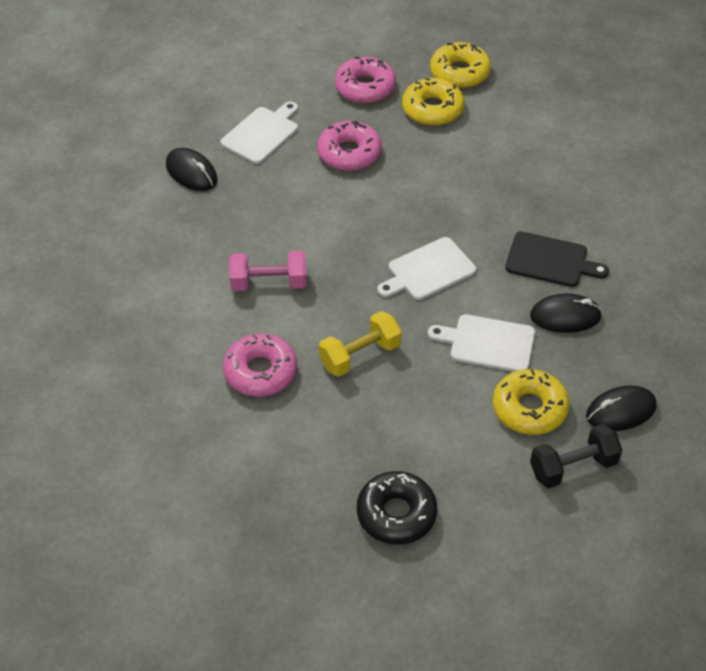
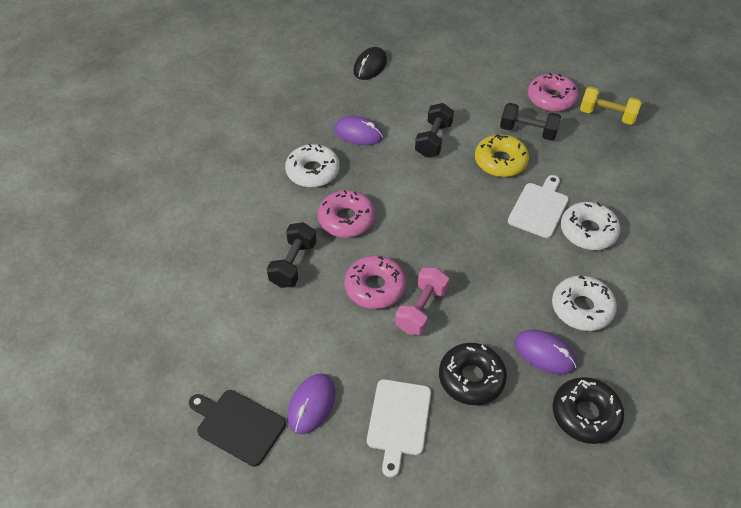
black donut: [357,471,437,545] = 1 -> [439,343,507,405] [553,377,624,444] = 2
black dumbbell: [530,424,622,488] = 1 -> [267,222,316,288] [415,103,454,157] [500,103,561,141] = 3
black mouse: [166,148,218,191] [530,293,602,333] [586,385,657,431] = 3 -> [353,47,387,80] = 1
purple mouse: none = 0 -> [288,374,336,434] [334,116,383,145] [515,330,576,375] = 3
white cutting board: [220,102,298,164] [377,237,476,300] [428,314,535,372] = 3 -> [367,379,431,477] [508,175,569,238] = 2
white donut: none = 0 -> [285,144,340,188] [552,275,617,331] [561,202,621,250] = 3
yellow donut: [402,78,465,126] [430,42,491,88] [493,369,570,435] = 3 -> [475,134,529,177] = 1

